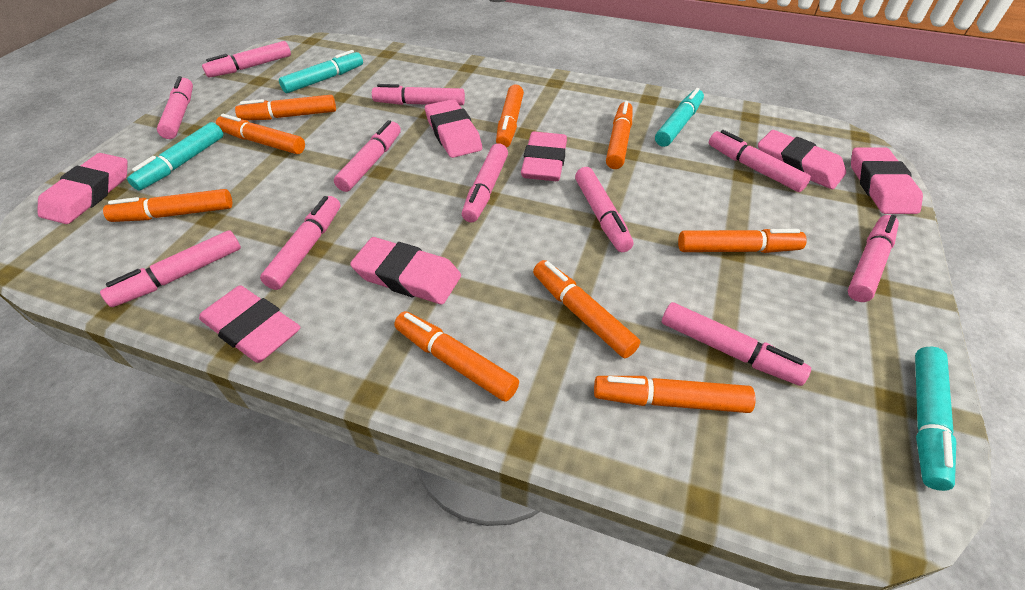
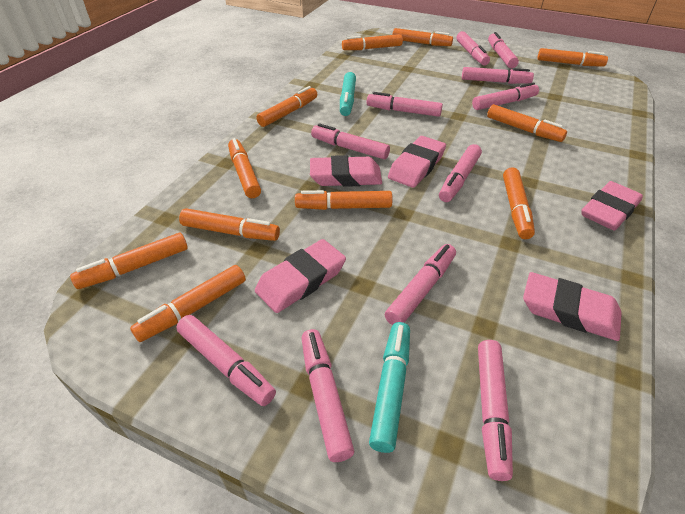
orange marker: [103,189,232,222] [216,114,305,154] [235,95,336,120] [394,311,519,402] [496,84,524,148] [533,260,640,358] [594,376,756,413] [606,101,633,169] [678,229,807,253] = 9 -> [70,233,188,289] [130,265,246,342] [179,208,280,241] [228,138,261,198] [256,86,317,127] [295,190,392,210] [342,34,403,50] [392,28,453,46] [487,104,567,142] [503,167,535,239] [537,48,608,67] = 11
pink eraser: [38,153,128,224] [199,285,300,363] [350,237,461,304] [425,99,482,158] [521,132,567,181] [758,130,846,189] [851,147,923,214] = 7 -> [255,239,346,313] [310,155,382,187] [388,136,446,188] [523,272,622,341] [581,181,643,230] = 5
turquoise marker: [127,122,223,191] [279,50,363,93] [655,88,704,147] [915,347,956,491] = 4 -> [340,72,356,116] [369,322,410,453] = 2

